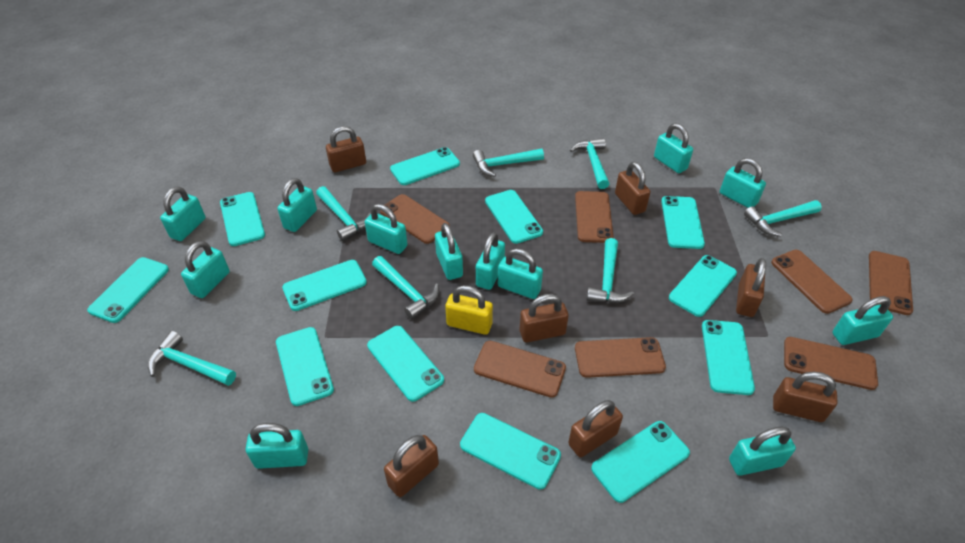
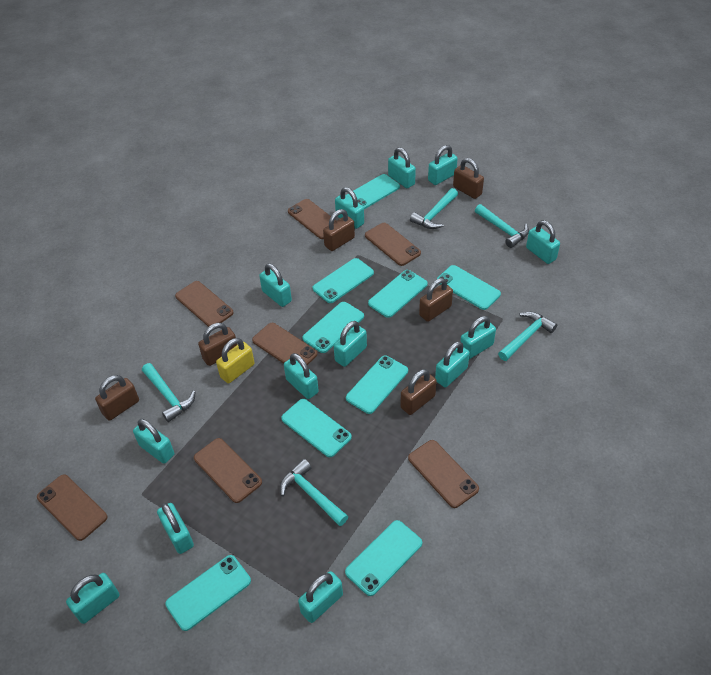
brown padlock: [326,126,366,172] [384,435,439,497] [520,294,569,343] [568,400,623,457] [615,162,650,215] [736,258,766,317] [773,372,838,422] = 7 -> [95,375,139,421] [198,323,237,366] [323,209,355,251] [400,369,437,415] [419,278,453,322] [453,158,484,199] = 6
turquoise hammer: [148,331,236,386] [316,186,371,241] [372,256,439,319] [473,149,544,177] [570,138,609,189] [586,238,634,303] [744,200,822,237] = 7 -> [142,363,195,422] [280,459,348,526] [410,188,458,229] [475,204,529,248] [498,312,557,361] = 5
turquoise padlock: [160,186,206,241] [181,241,230,298] [245,423,308,469] [277,178,317,232] [365,204,407,254] [435,223,463,280] [476,232,505,290] [498,248,543,299] [654,123,693,173] [720,158,766,208] [729,426,796,476] [832,296,893,345] = 12 -> [66,573,119,624] [133,419,174,464] [157,503,194,554] [259,263,292,307] [284,353,319,399] [298,571,343,623] [334,321,367,367] [335,187,364,229] [388,147,416,188] [428,145,458,185] [435,341,470,387] [460,316,496,359] [526,220,560,264] = 13
turquoise phone: [87,257,169,323] [220,192,265,246] [276,327,334,406] [282,260,367,311] [367,326,444,402] [390,147,460,185] [460,413,561,490] [485,190,543,244] [591,421,690,503] [661,196,705,249] [669,255,737,317] [702,320,755,395] = 12 -> [165,555,251,631] [281,399,352,457] [302,302,364,353] [313,258,374,303] [345,520,422,596] [346,356,408,414] [347,174,400,209] [368,270,428,318] [437,265,501,310] = 9

